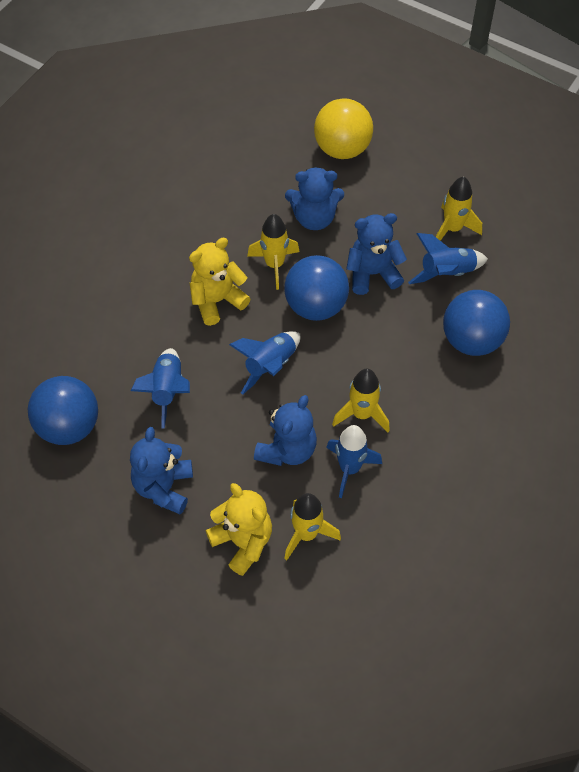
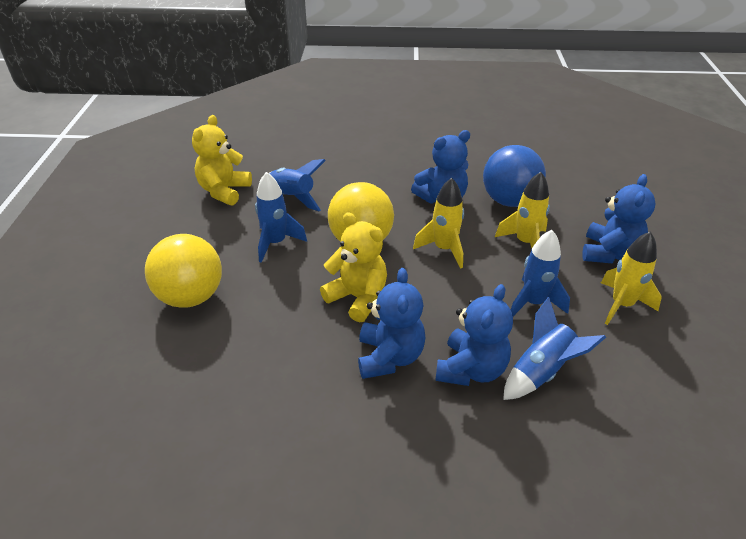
blue ball: [28,376,98,445] [284,255,349,321] [443,290,510,356] = 3 -> [483,145,546,207] = 1
yellow ball: [314,98,373,159] = 1 -> [145,234,222,308] [328,182,394,242] = 2
yellow rocket: [247,214,300,290] [284,493,341,560] [332,369,390,432] [436,177,482,241] = 4 -> [413,178,464,269] [495,172,550,248] [601,231,662,325] = 3

